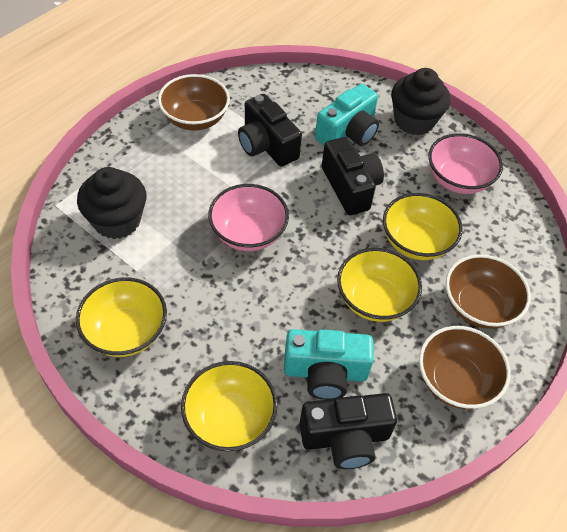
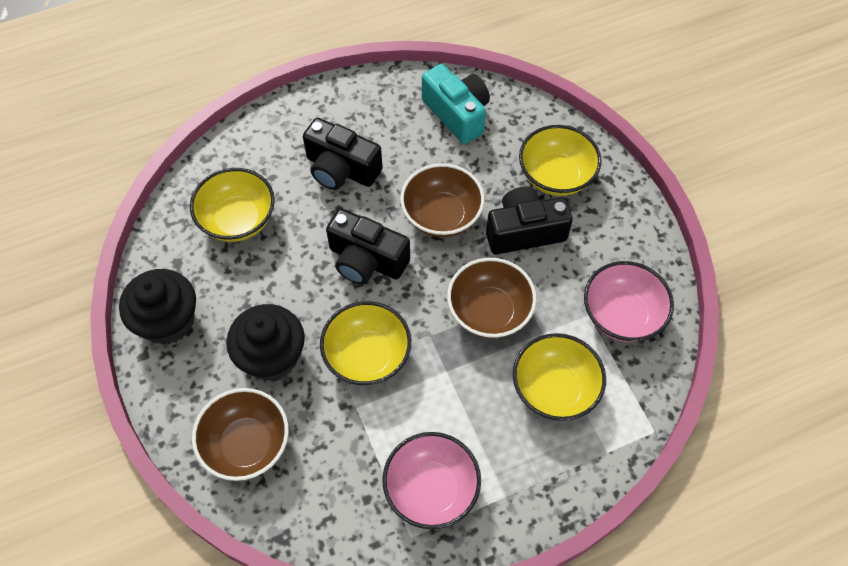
turquoise camera: [284,329,374,400] [315,84,379,146] = 2 -> [422,64,490,144] = 1

